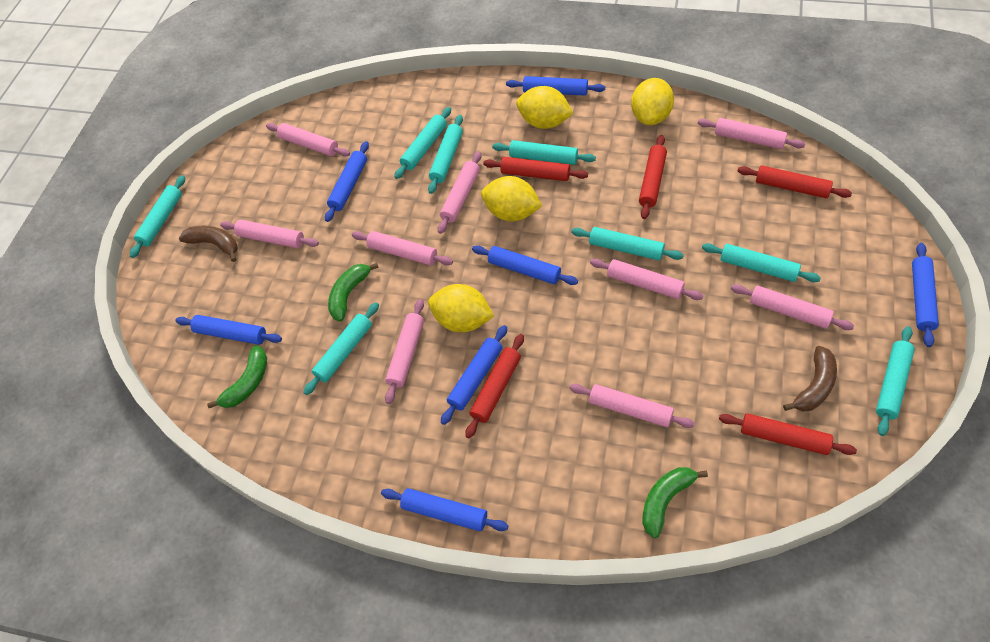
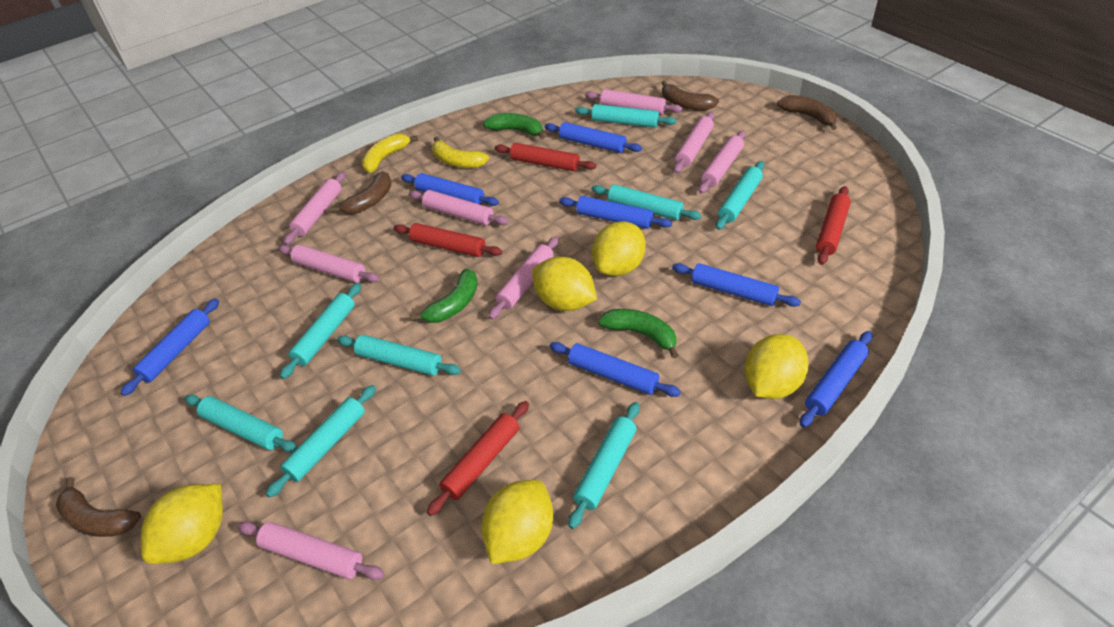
brown banana: [179,226,238,262] [783,346,837,412] = 2 -> [56,477,141,537] [331,171,391,214] [662,81,719,111] [777,95,837,130] = 4
pink rolling pin: [220,220,319,248] [266,123,350,157] [352,231,453,265] [385,299,424,404] [438,151,481,234] [569,384,695,428] [590,259,703,300] [698,118,805,149] [731,284,854,330] = 9 -> [238,521,384,580] [278,245,380,283] [284,172,346,245] [409,190,509,225] [489,237,559,319] [585,89,683,115] [674,112,715,173] [698,130,746,194] = 8
red rolling pin: [465,334,524,438] [483,157,588,181] [639,135,667,219] [719,413,857,455] [738,165,852,198] = 5 -> [394,223,502,257] [427,401,529,516] [495,143,596,171] [816,186,851,265] = 4
yellow banana: none = 0 -> [361,134,418,173] [432,137,489,168] = 2
yellow lemon: [428,284,494,332] [481,176,542,221] [516,86,574,129] [631,78,674,125] = 4 -> [141,484,223,564] [481,480,553,564] [532,257,597,311] [592,221,646,276] [744,334,809,399] = 5

